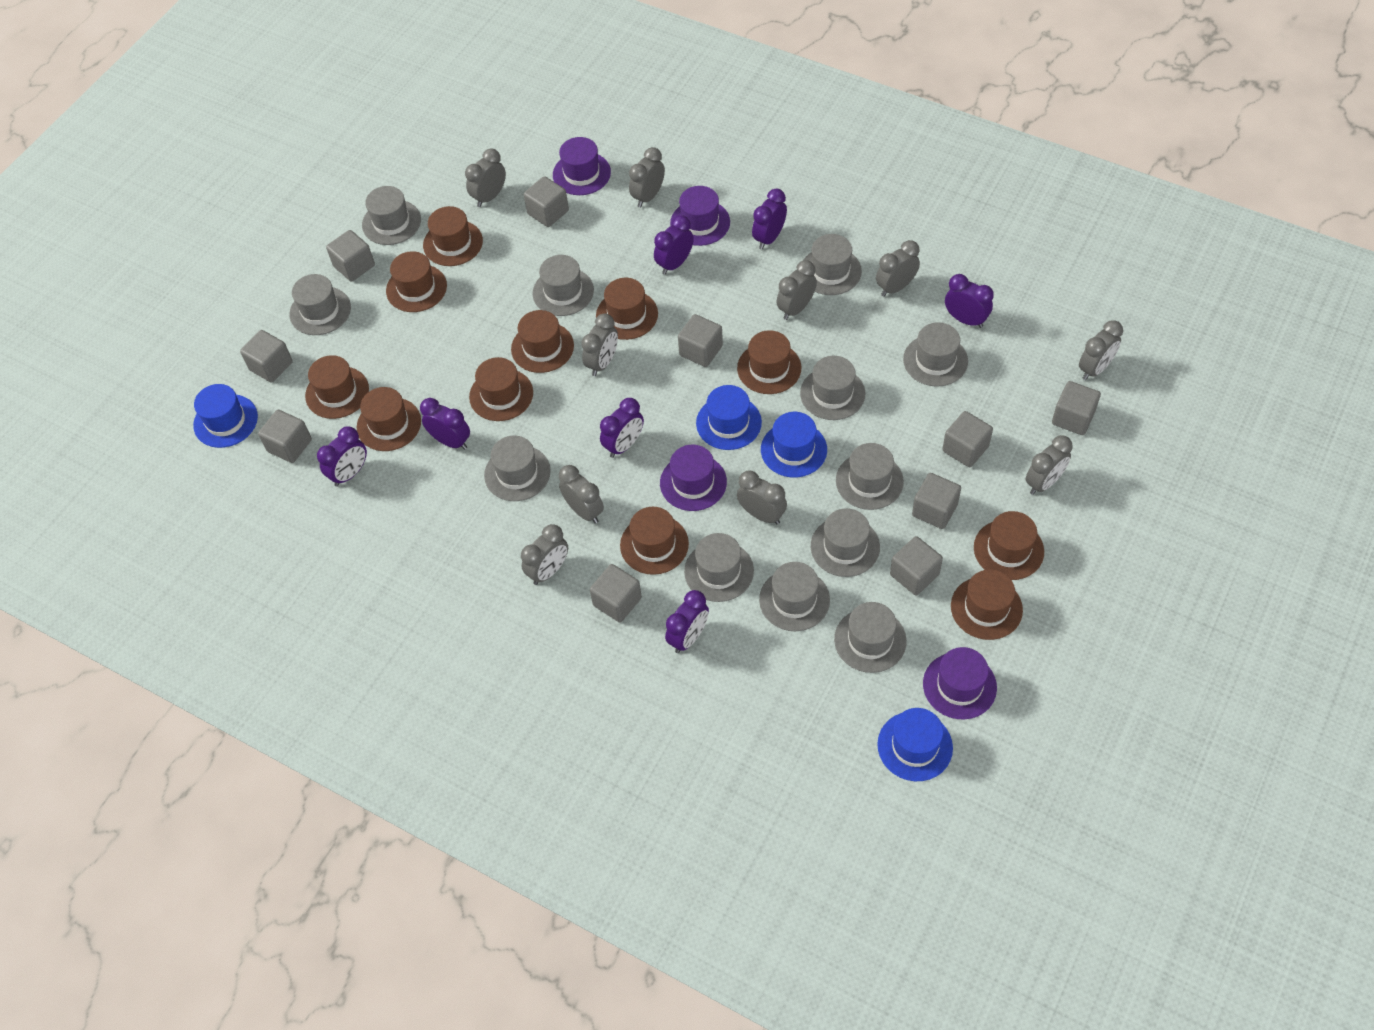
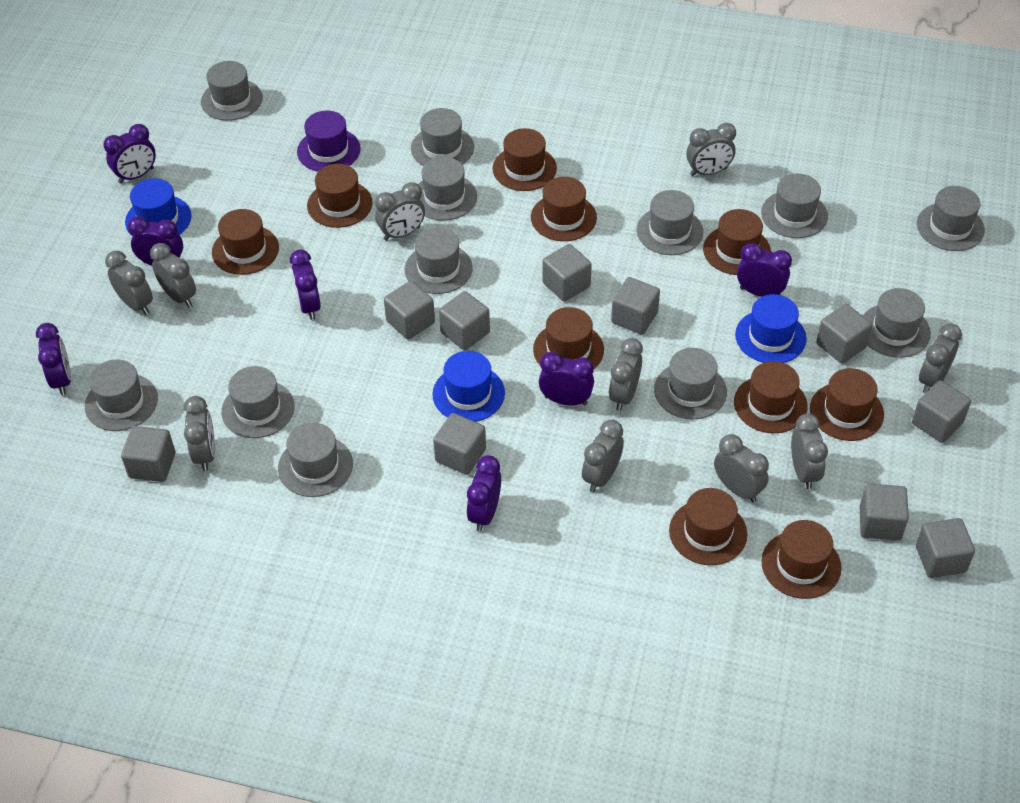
blue hat: [193,384,258,448] [696,385,762,450] [761,412,827,477] [877,708,953,781] = 4 -> [125,178,192,236] [432,351,505,422] [735,294,807,363] = 3
brown hat: [305,355,369,419] [357,387,421,451] [386,251,447,312] [423,206,483,266] [469,357,533,421] [511,310,574,373] [596,278,658,340] [620,507,689,575] [737,330,801,394] [951,569,1023,640] [974,511,1044,580] = 11 -> [212,209,279,275] [307,164,373,228] [493,128,557,191] [531,177,597,241] [533,307,604,369] [669,488,748,565] [703,209,771,275] [734,361,808,433] [761,520,841,599] [810,368,884,441] = 10
purple hat: [553,137,611,195] [660,445,727,511] [670,186,730,246] [923,647,997,719] = 4 -> [297,111,361,172] = 1

